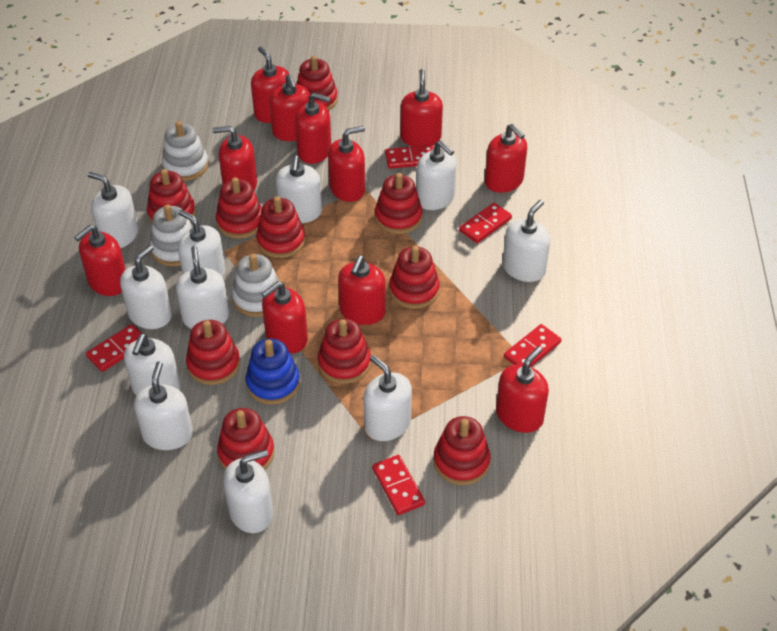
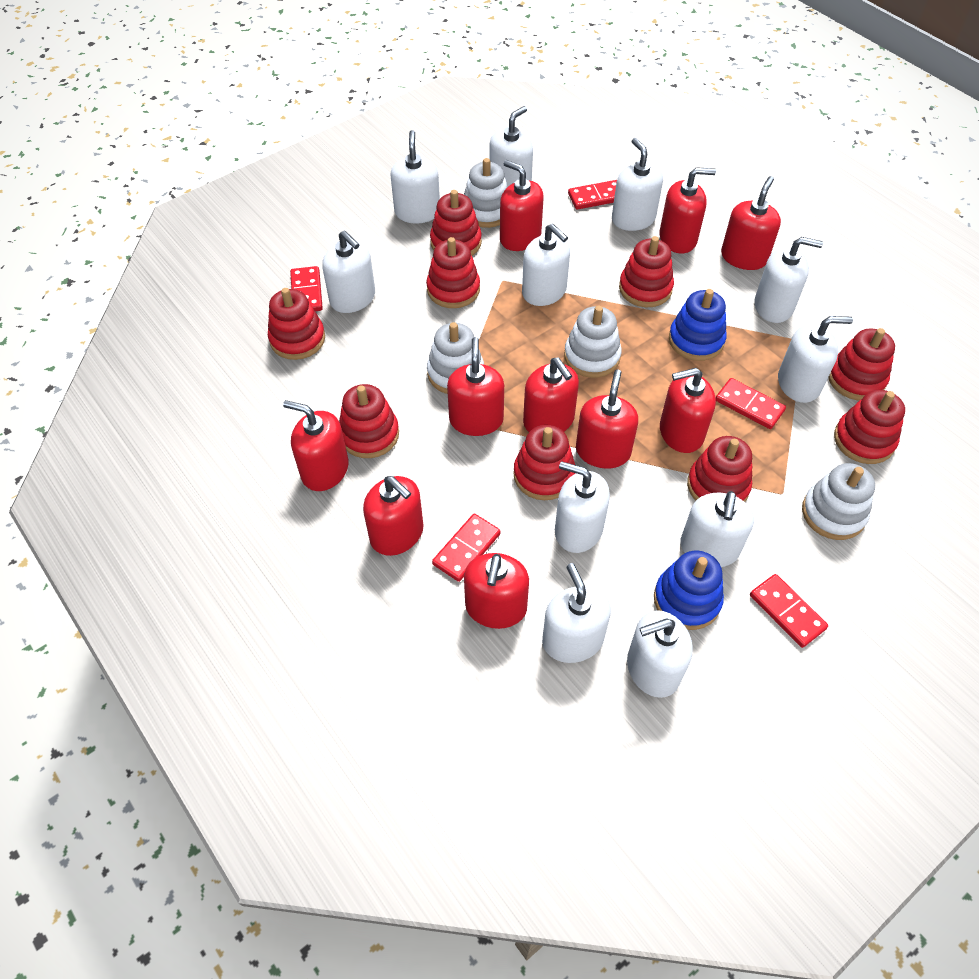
blue stacking toy: [246,338,300,405] = 1 -> [654,551,724,630] [669,289,727,361] = 2
red soap dispenser: [74,225,126,296] [213,126,257,191] [251,46,289,123] [261,281,308,354] [269,74,310,141] [295,93,331,164] [328,126,365,202] [338,256,386,325] [400,69,443,147] [485,124,527,193] [496,346,549,433] = 11 -> [283,400,349,491] [363,476,424,556] [447,337,504,436] [464,553,529,629] [500,160,544,251] [523,357,579,432] [576,369,638,469] [659,167,716,253] [660,368,716,453] [721,176,781,270] = 10
red stacking toy: [147,169,196,223] [186,320,240,385] [216,177,262,239] [217,408,275,470] [256,196,305,258] [296,56,338,110] [318,319,371,384] [375,173,422,234] [389,246,440,309] [433,416,491,485] = 10 -> [268,288,325,360] [339,384,399,458] [426,237,480,308] [430,190,482,256] [513,425,575,500] [619,236,674,307] [687,436,752,502] [828,328,895,401] [834,390,905,464] = 9
white stacking toy: [150,204,193,266] [162,121,209,181] [232,254,280,317] = 3 -> [427,322,484,394] [464,158,507,228] [564,305,622,378] [802,463,875,540] = 4

